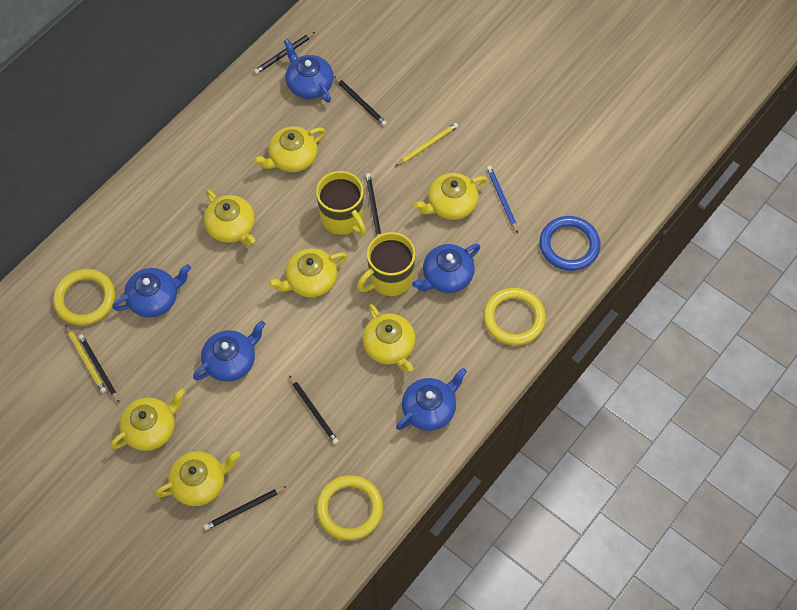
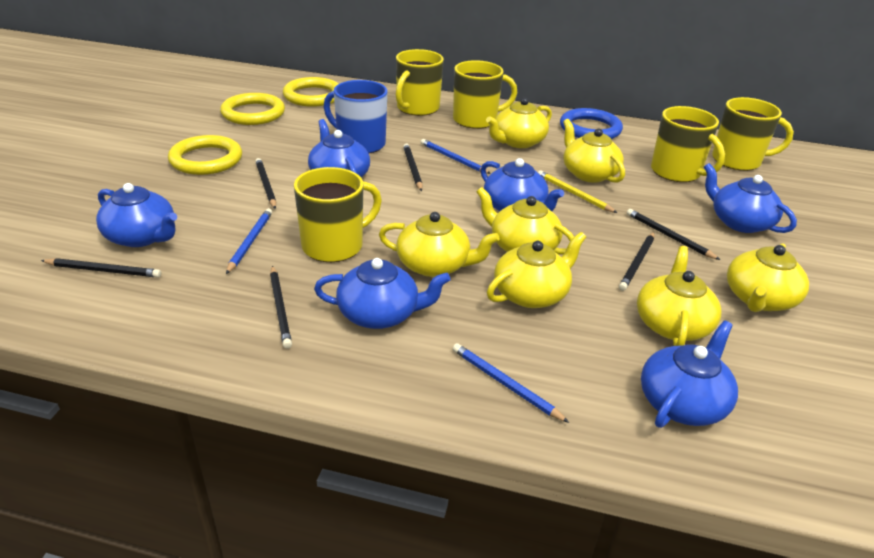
blue mug: none = 0 -> [324,80,388,153] = 1
blue pencil: [487,166,518,233] = 1 -> [226,208,272,274] [421,139,491,174] [453,343,569,423] = 3
blue teapot: [112,264,191,318] [193,321,265,382] [284,39,333,103] [396,368,467,431] [412,244,480,293] = 5 -> [96,183,177,247] [308,119,370,178] [314,258,450,329] [480,158,564,211] [641,320,738,428] [704,163,797,233] = 6
yellow mug: [316,171,366,236] [357,232,416,296] = 2 -> [294,167,382,262] [396,49,444,116] [453,60,517,129] [651,106,725,182] [712,97,794,171] = 5
yellow pencil: [66,325,106,393] [395,123,458,166] = 2 -> [538,170,617,213] = 1

